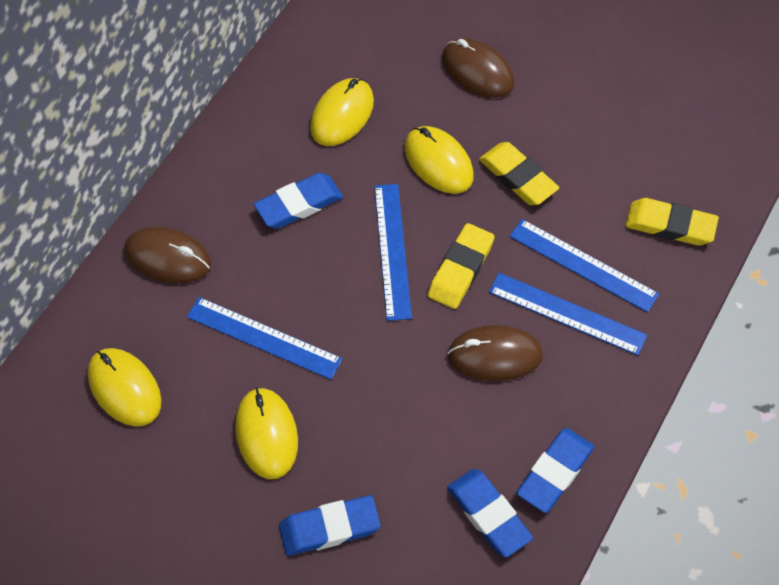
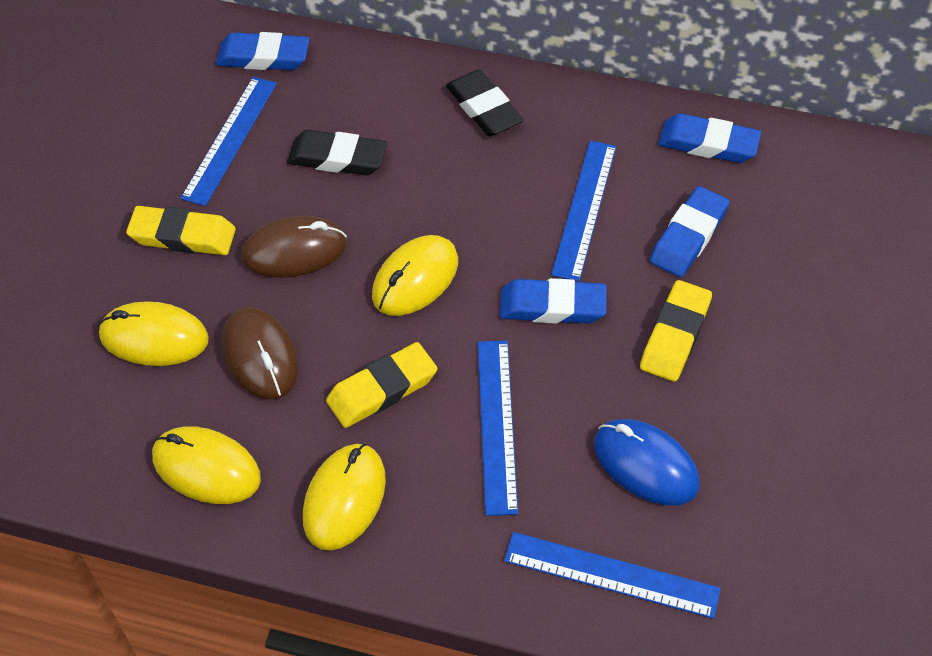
black eraser: none = 0 -> [287,130,387,175] [446,70,524,136] = 2
blue mouse: none = 0 -> [594,419,699,505] = 1
brown mouse: [124,227,211,284] [442,38,514,98] [447,325,543,381] = 3 -> [222,307,299,400] [241,216,347,278] = 2

